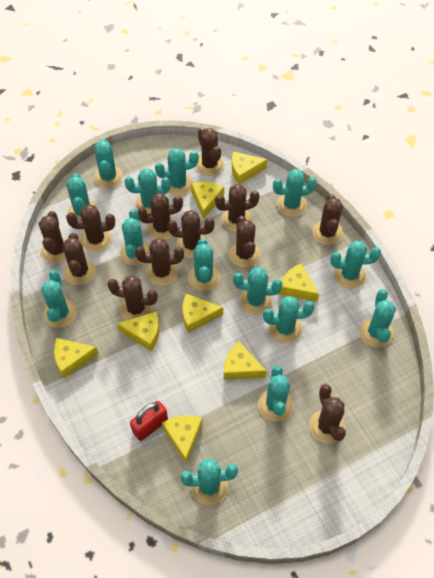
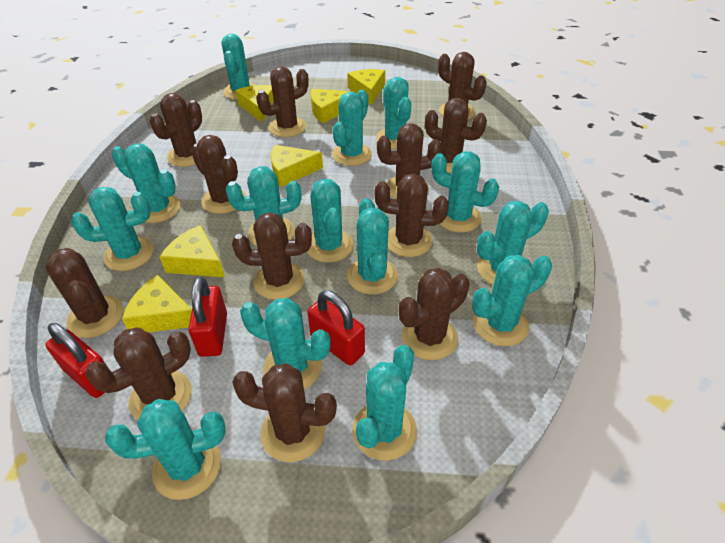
red padlock: [130,401,168,441] = 1 -> [45,323,105,398] [188,277,227,357] [308,290,365,365] = 3
yellow cheese: [54,338,98,378] [117,311,159,351] [162,416,203,464] [182,293,223,333] [191,182,224,219] [224,341,267,380] [232,151,268,184] [278,264,319,302] = 8 -> [122,275,192,332] [160,225,225,277] [236,85,274,122] [271,145,323,187] [311,89,355,123] [347,69,385,105] = 6

